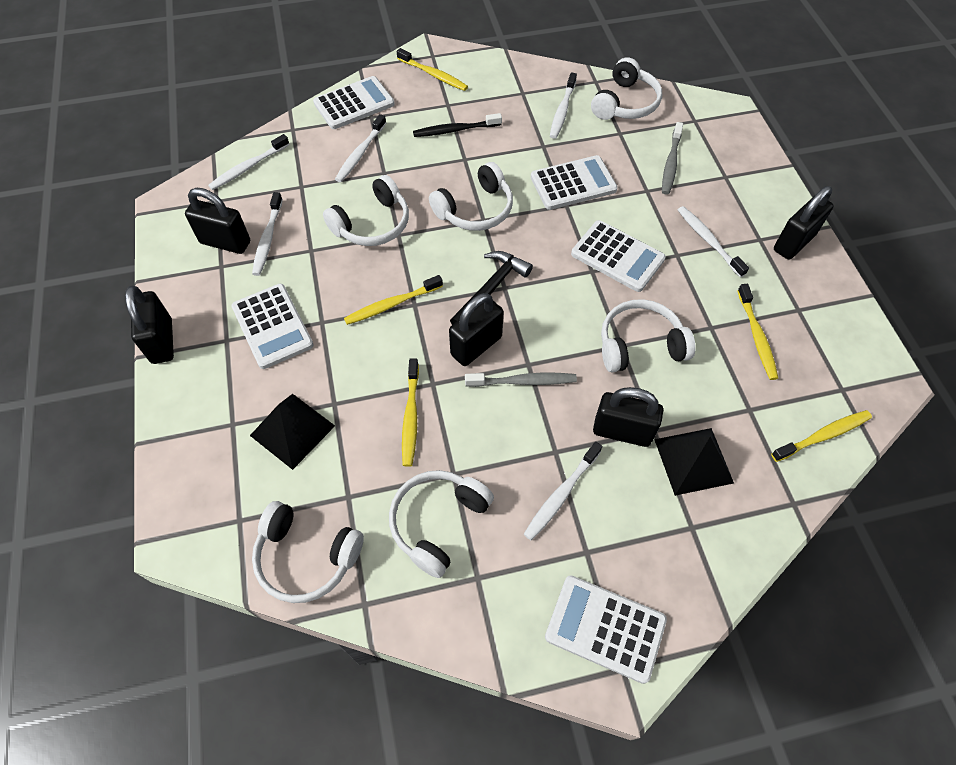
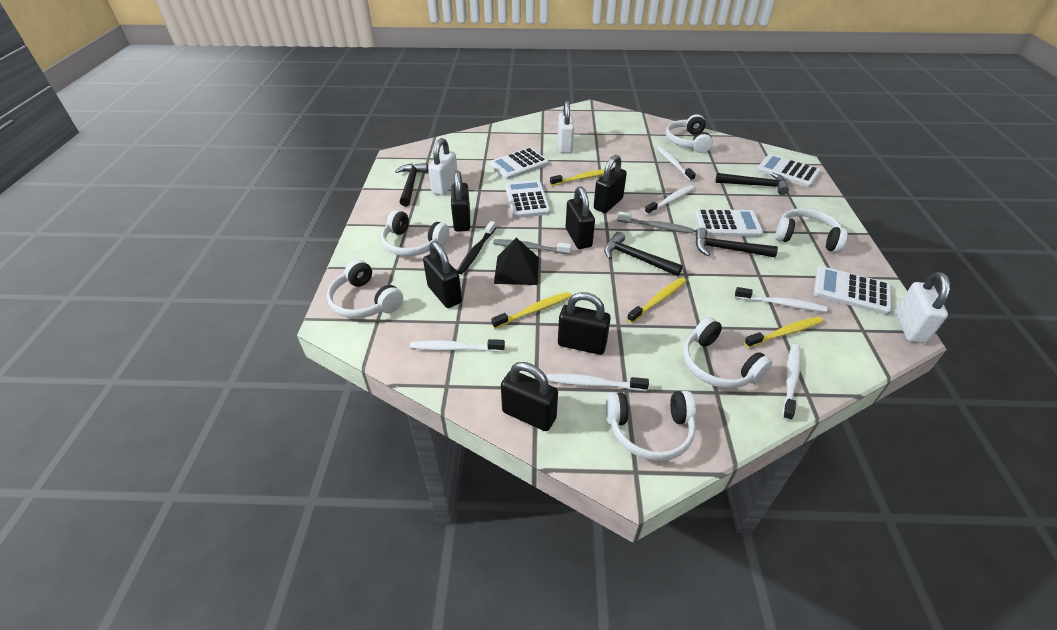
black hammer: [450,251,533,325] = 1 -> [395,163,428,206] [604,232,683,276] [695,227,778,257] [716,172,789,195] = 4
black padlock: [125,285,174,364] [185,188,250,254] [449,293,503,366] [593,387,663,447] [774,186,834,259] = 5 -> [423,241,462,308] [451,171,470,232] [501,362,558,431] [558,292,611,355] [566,186,595,249] [594,155,627,213] = 6
black pyramid: [250,394,335,470] [654,428,734,496] = 2 -> [494,238,539,285] = 1
white padlock: none = 0 -> [428,138,458,196] [558,101,574,153] [895,272,950,343] = 3
yellow toothbrush: [344,275,443,325] [396,48,468,91] [402,358,419,467] [737,284,778,380] [771,410,872,462] = 5 -> [491,292,571,329] [550,169,605,186] [627,277,686,323] [744,317,823,348] = 4

